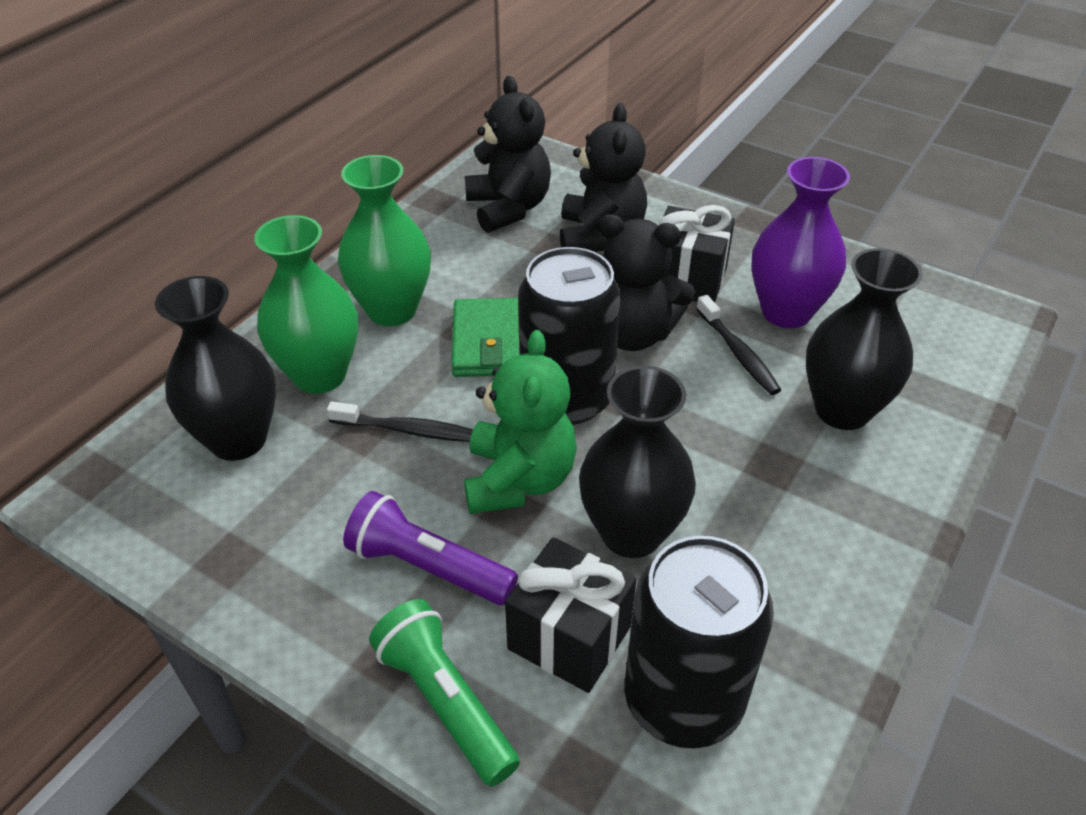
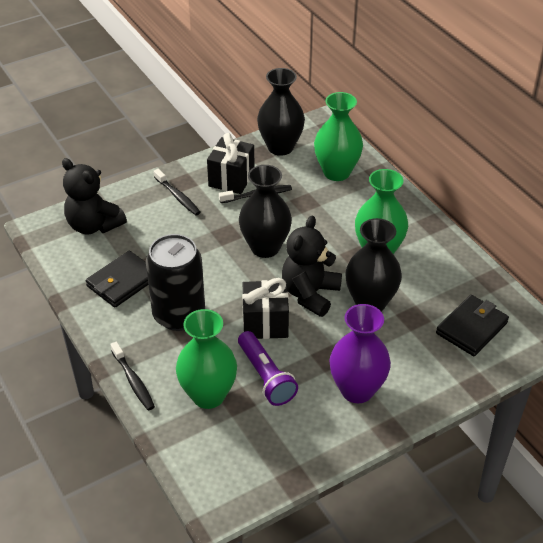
black can: [518,247,621,425] [625,536,774,748] = 2 -> [146,234,205,331] = 1
black teddy bear: [465,76,551,233] [560,103,647,252] [598,214,695,351] = 3 -> [62,158,127,234] [282,216,342,317] = 2
black toothbrush: [327,401,473,442] [696,295,781,395] = 2 -> [110,341,155,410] [153,169,201,215] [219,185,292,203] = 3
black wallet: none = 0 -> [86,251,148,308] [436,295,509,356] = 2
green flashlight: [369,599,520,787] = 1 -> none = 0
green teddy bear: [464,330,577,514] = 1 -> none = 0
green vase: [254,215,358,394] [338,155,431,326] = 2 -> [176,309,237,409] [314,92,363,181] [355,169,408,254] = 3
green wallet: [451,298,519,377] = 1 -> none = 0

